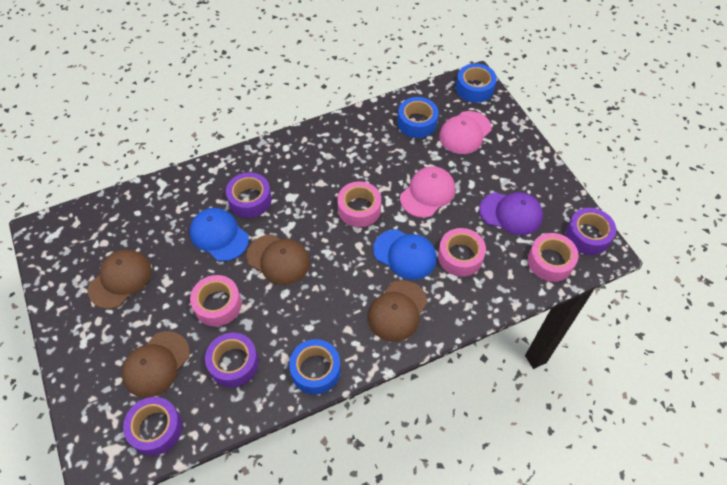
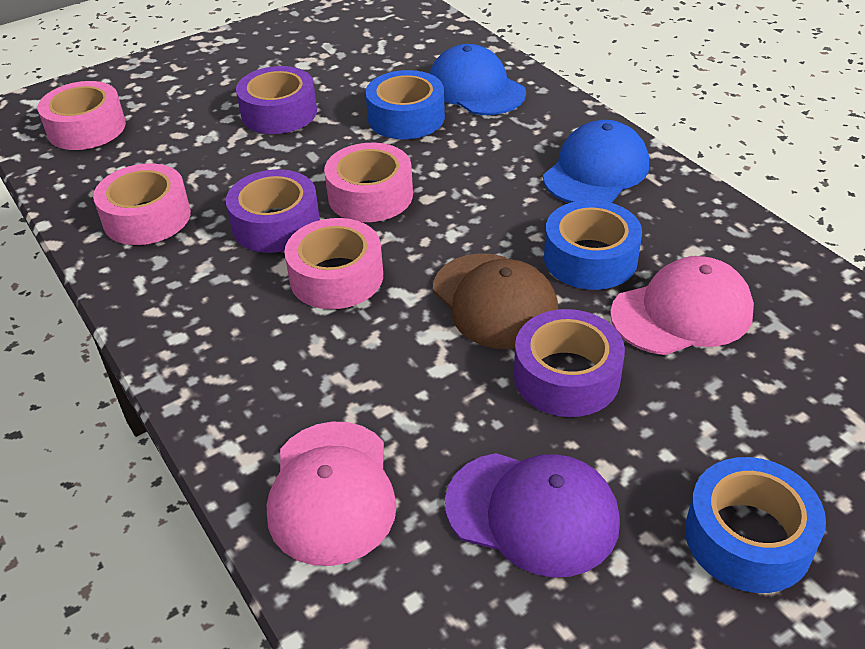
brown cap: [88,249,152,309] [122,331,190,398] [246,234,310,285] [368,280,427,342] = 4 -> [433,253,558,349] = 1
purple tape: [123,397,182,456] [205,333,259,387] [226,172,272,218] [566,208,616,255] = 4 -> [226,169,320,253] [236,66,317,134] [514,309,625,417] = 3

